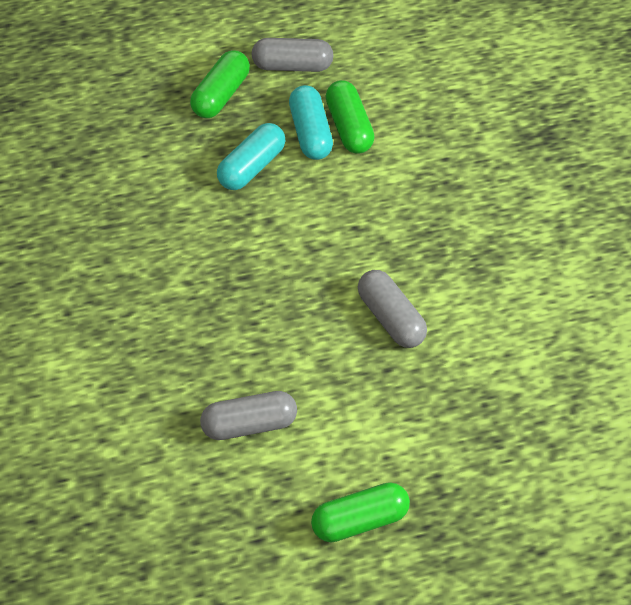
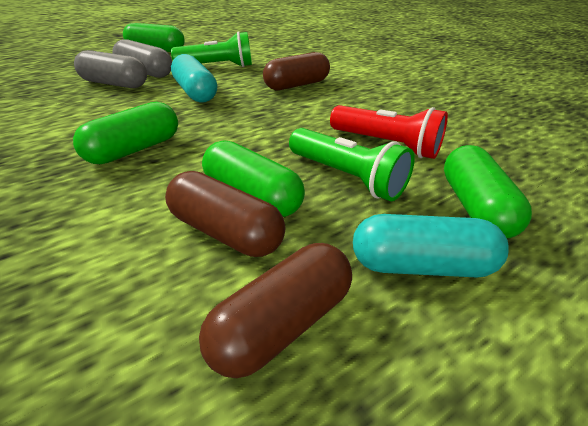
brown capsule: none = 0 -> [165,171,286,257] [199,243,352,378] [263,52,330,90] = 3
green capsule: [190,50,250,118] [311,482,410,542] [325,80,374,154] = 3 -> [73,102,178,164] [123,23,185,52] [202,140,305,217] [444,145,532,238] = 4
green flashlight: none = 0 -> [171,31,252,67] [289,128,415,201] = 2
grey capsule: [200,391,297,440] [252,38,334,72] [358,270,427,348] = 3 -> [74,50,147,88] [112,39,172,78] = 2
red flashlight: none = 0 -> [330,105,448,159] = 1

